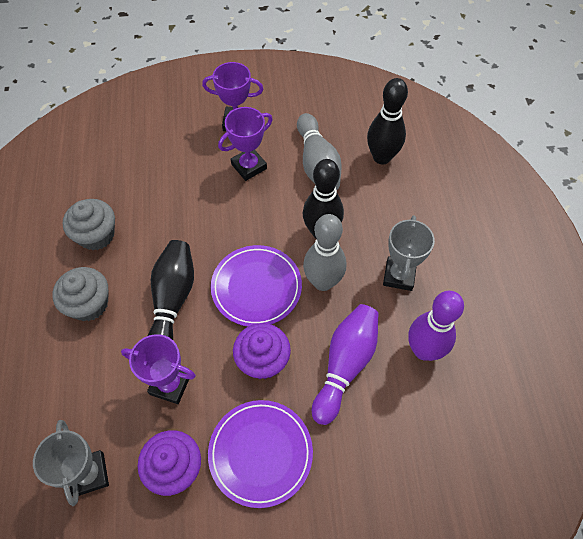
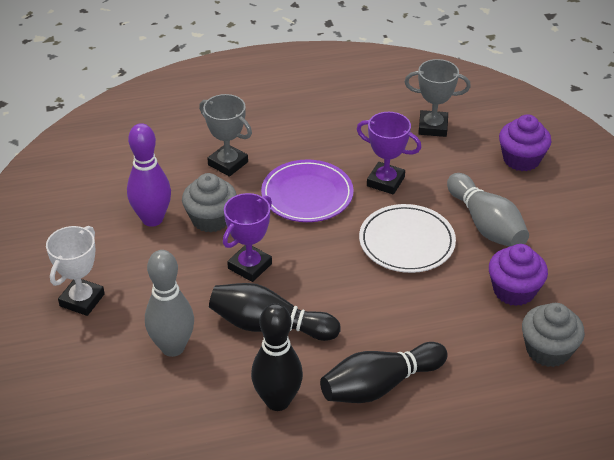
purple bowling pin: [312,304,379,425] [408,291,464,361] = 2 -> [127,123,171,227] = 1
purple plate: [208,400,313,508] [211,245,302,327] = 2 -> [261,160,354,222] = 1
purple trophy: [121,334,196,404] [202,62,263,131] [218,107,273,181] = 3 -> [223,193,272,282] [357,112,421,195] = 2
white plate: none = 0 -> [359,204,456,273] = 1
white trophy: none = 0 -> [46,226,105,316] = 1

